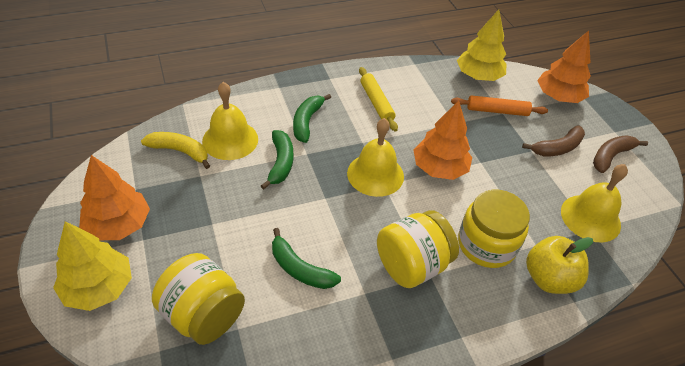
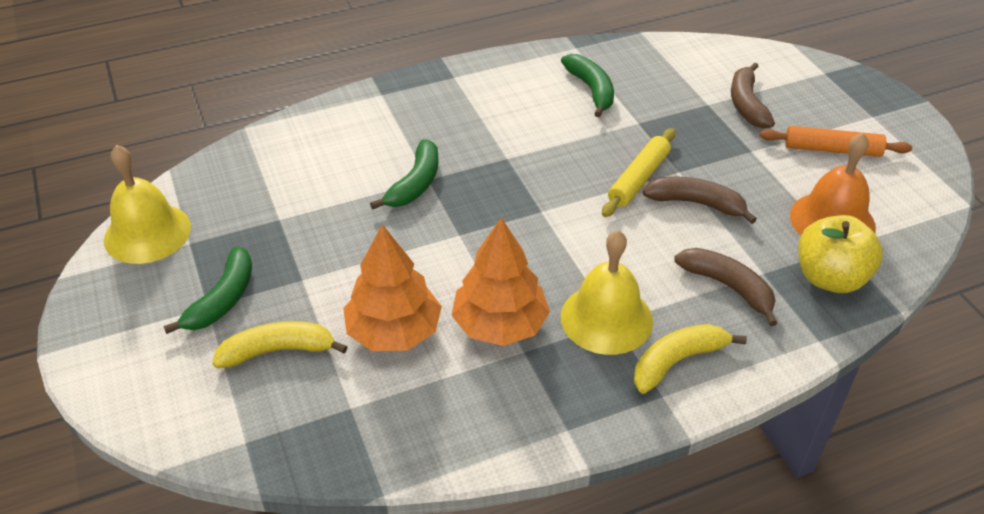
brown banana: [522,125,585,156] [593,135,648,173] = 2 -> [643,177,757,224] [674,248,777,326] [731,63,775,128] = 3
orange bell: none = 0 -> [790,133,876,235] = 1
orange tree: [79,155,150,240] [414,100,472,180] [537,31,591,103] = 3 -> [343,224,442,351] [451,218,550,346] = 2
yellow banana: [141,132,210,169] = 1 -> [212,321,348,368] [634,324,747,394] = 2
yellow bell: [202,82,258,160] [347,118,404,197] [561,164,628,242] = 3 -> [104,145,191,264] [561,230,653,355] = 2
yellow jar: [152,253,245,345] [377,210,459,288] [458,190,530,268] = 3 -> none = 0
yellow tree: [53,221,132,311] [457,10,507,81] = 2 -> none = 0

